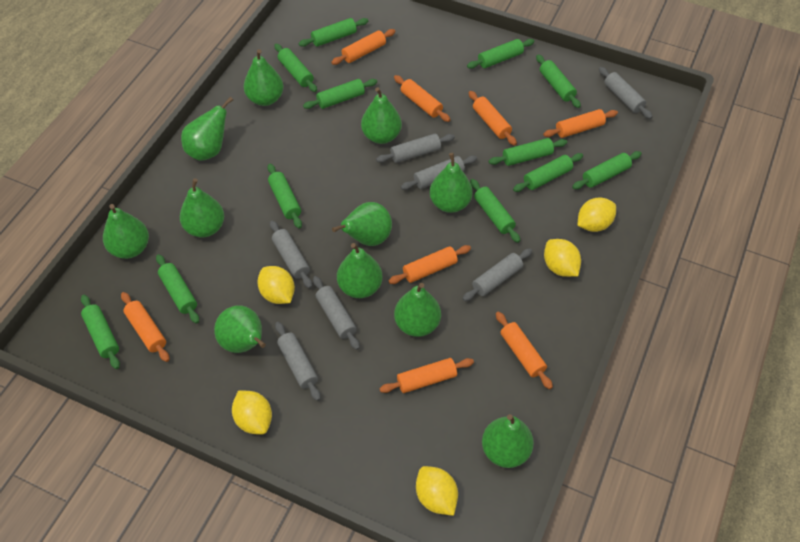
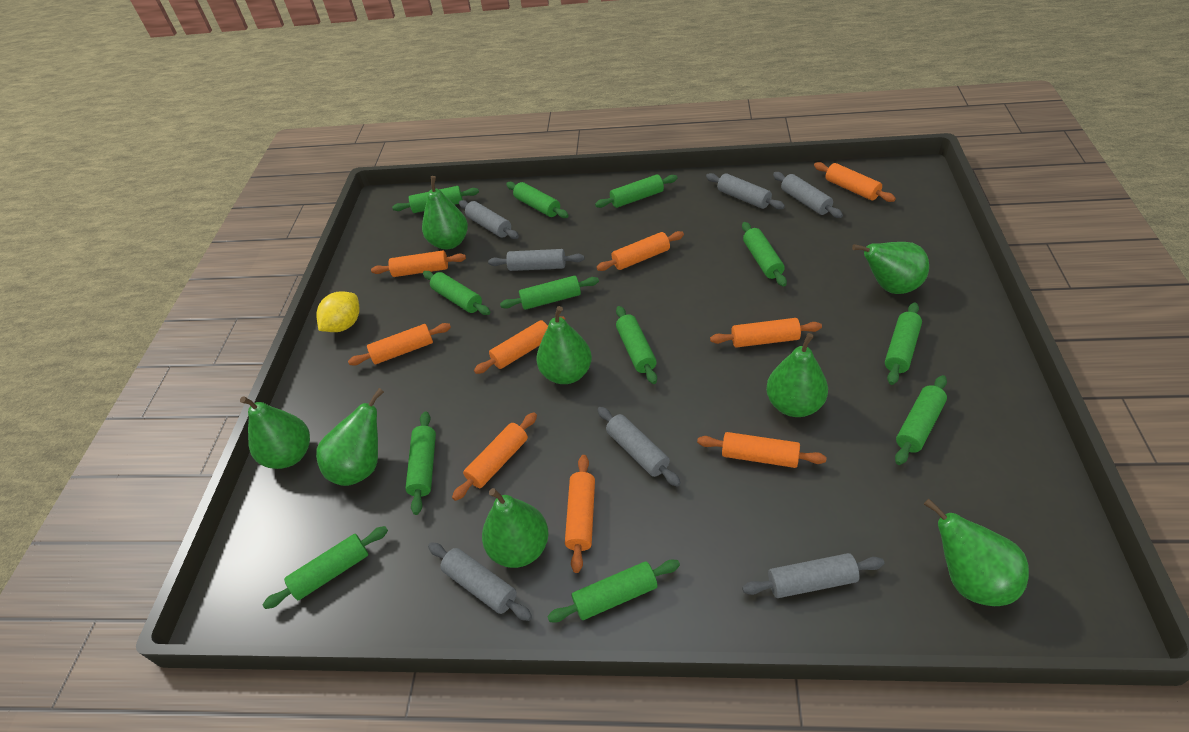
green pear: [103,204,149,259] [180,178,224,238] [181,97,233,161] [214,305,266,353] [244,49,283,106] [332,202,392,246] [337,243,382,298] [361,87,402,144] [394,283,441,337] [430,153,473,213] [482,414,534,468] = 11 -> [240,396,310,469] [316,388,384,486] [422,176,468,249] [482,488,549,568] [536,306,592,384] [766,333,828,417] [852,242,929,294] [924,499,1029,606] = 8
orange rolling pin: [121,292,169,362] [331,29,396,65] [379,358,474,393] [389,245,471,284] [394,75,450,122] [469,91,517,146] [496,312,553,389] [543,109,618,138] = 8 -> [348,323,451,365] [371,250,466,277] [452,412,537,501] [474,316,565,374] [565,455,595,573] [596,231,684,271] [697,432,827,468] [710,318,822,348] [814,162,896,202] = 9
yellow lemon: [232,390,272,435] [257,266,295,304] [416,466,458,516] [544,239,581,277] [578,197,616,232] = 5 -> [316,291,360,332] = 1

